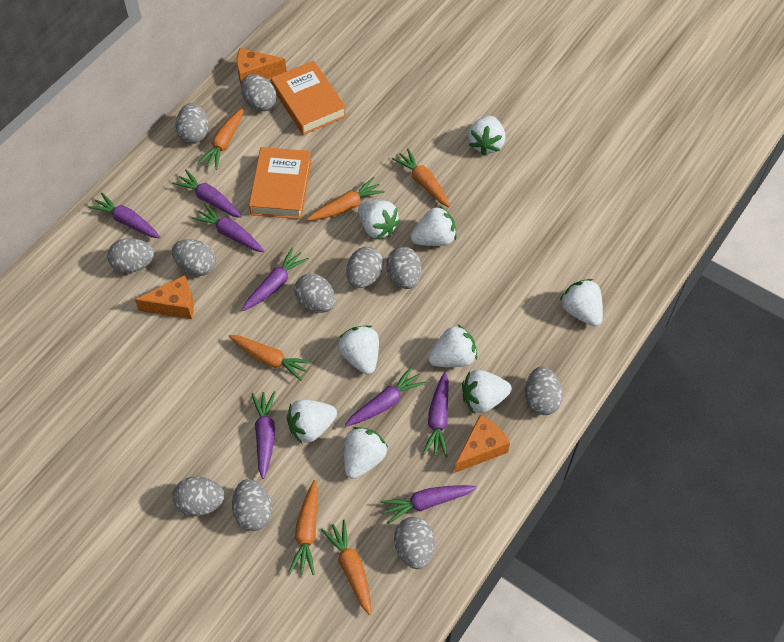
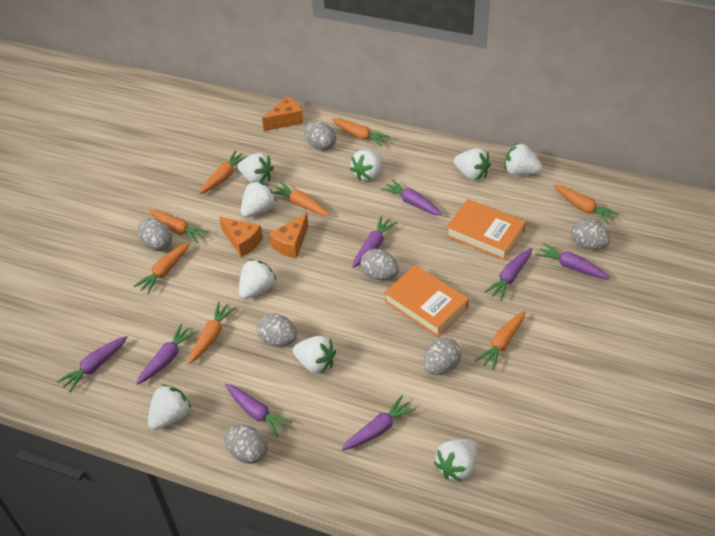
grey egg: [107,238,154,273] [172,239,216,276] [172,477,225,516] [176,103,209,144] [232,479,272,531] [241,74,277,111] [294,273,335,313] [346,247,384,288] [386,247,422,289] [394,517,434,569] [525,367,563,415] = 11 -> [138,219,172,251] [224,425,268,464] [257,313,297,347] [304,122,336,150] [360,249,399,280] [423,338,461,375] [571,218,611,250] = 7
orange carrot: [198,108,243,170] [228,335,312,381] [288,480,318,575] [307,177,385,221] [321,520,371,615] [392,148,450,207] = 6 -> [134,242,190,294] [149,210,209,243] [188,302,236,364] [199,150,248,194] [272,182,330,216] [332,118,391,147] [475,311,525,370] [554,184,619,224] = 8

